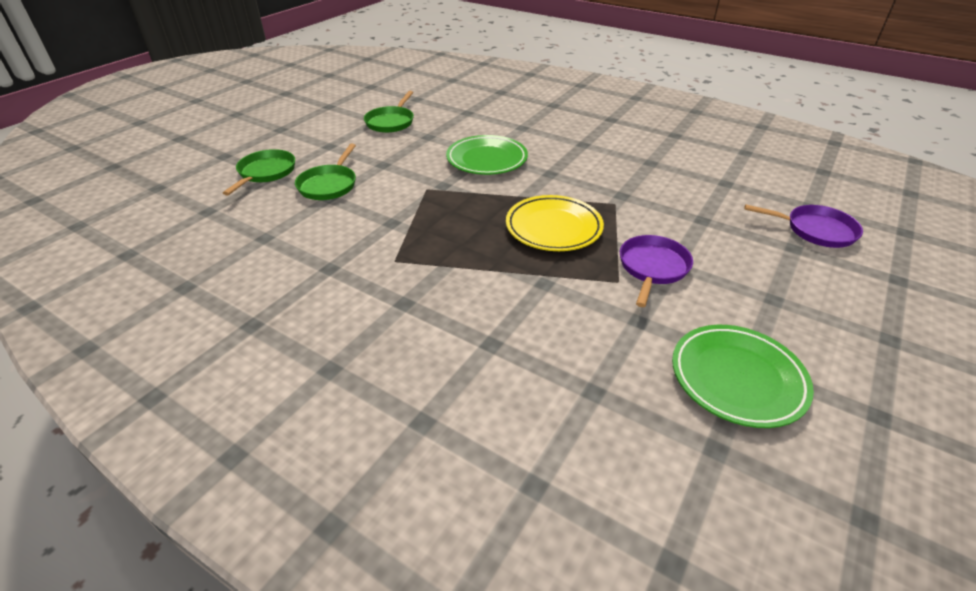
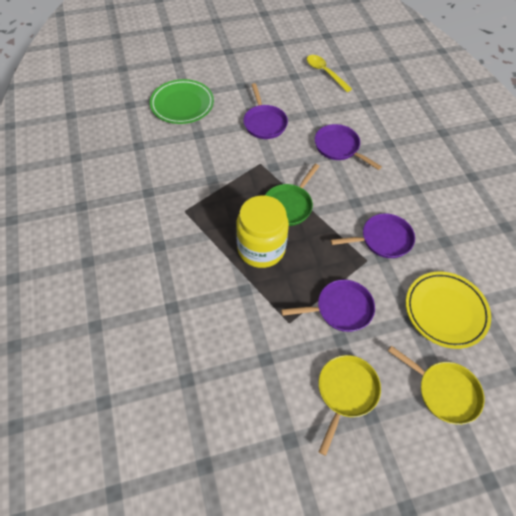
green pan: [223,149,295,196] [295,143,356,200] [364,91,414,133] = 3 -> [265,164,319,226] = 1
green plate: [446,135,528,175] [672,325,814,428] = 2 -> [150,79,214,124] = 1
purple pan: [620,235,693,307] [744,204,863,248] = 2 -> [243,83,288,139] [281,279,375,332] [315,124,382,170] [330,213,415,258] = 4
yellow jar: none = 0 -> [236,195,289,268] = 1
yellow pan: none = 0 -> [319,355,381,456] [388,346,485,425] = 2
yellow spoon: none = 0 -> [307,55,352,92] = 1

